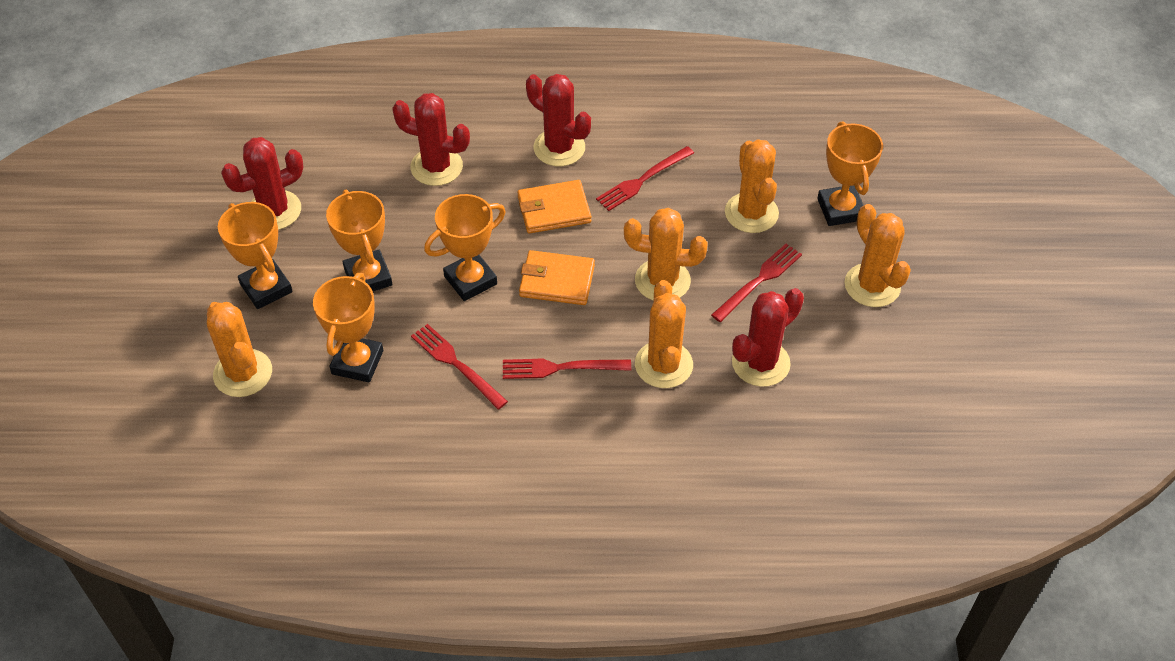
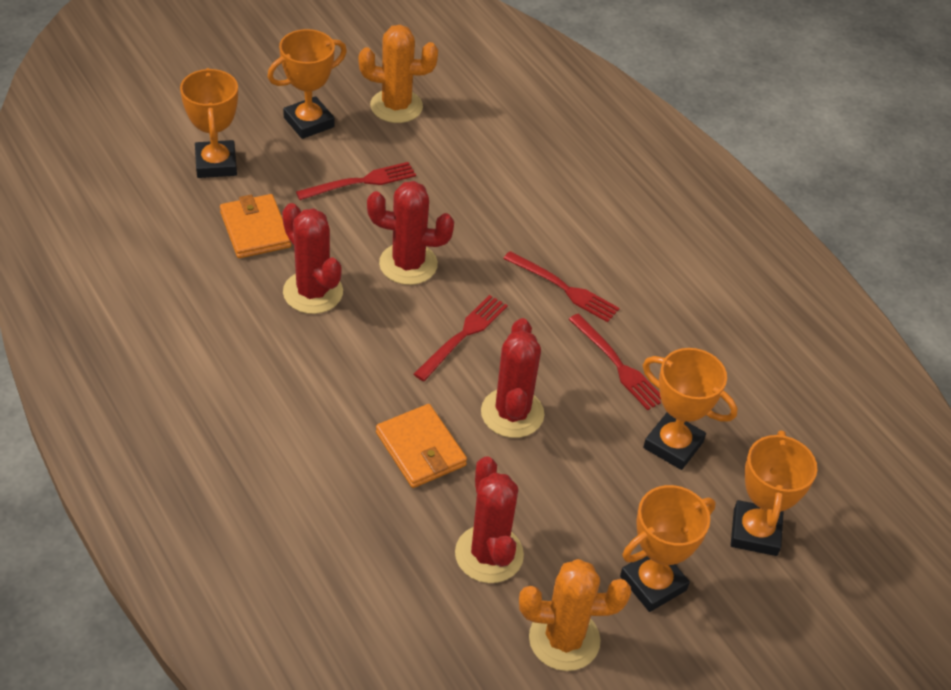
orange cactus: [207,302,272,397] [624,208,708,301] [635,280,693,388] [725,139,779,233] [844,204,911,307] = 5 -> [359,25,438,123] [519,559,631,671] = 2

